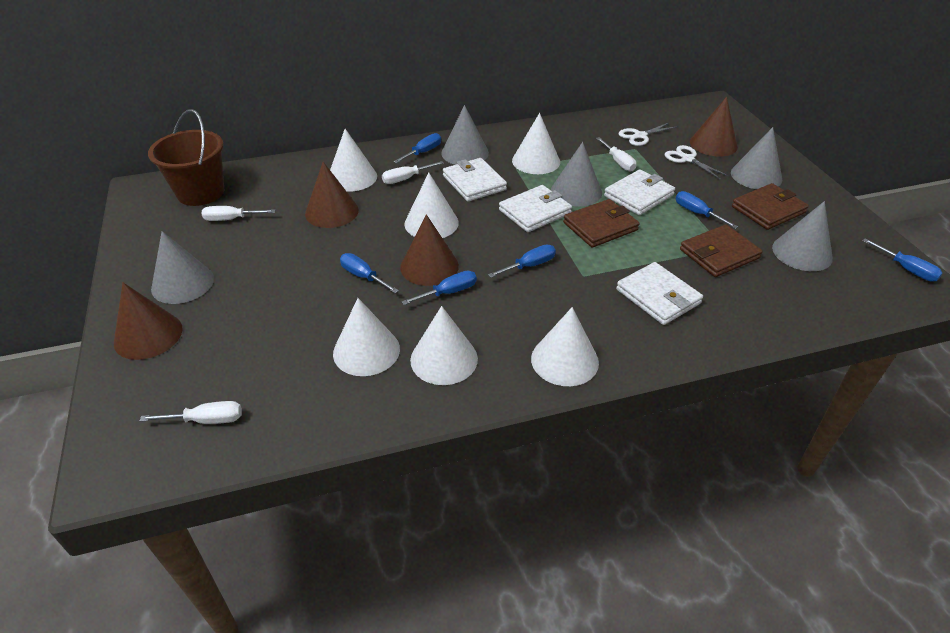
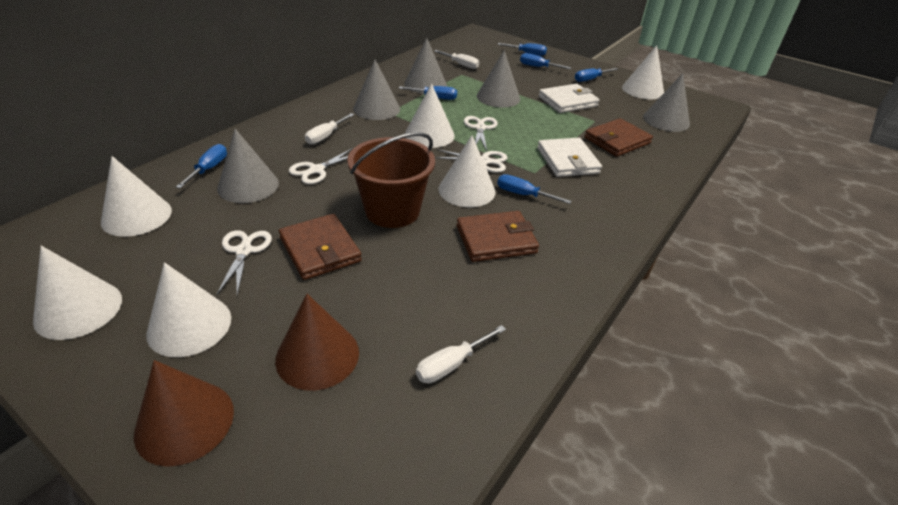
brown cone: [114,283,182,360] [305,162,359,228] [400,214,459,286] [690,97,738,157] = 4 -> [134,360,234,467] [275,294,359,391] = 2
white scissors: [618,122,678,146] [665,145,729,180] = 2 -> [216,230,272,296] [289,148,353,184] [435,149,508,173] [464,116,498,151] = 4
white screwdriver: [140,401,242,424] [202,206,275,221] [382,161,444,184] [596,137,637,172] = 4 -> [305,113,354,145] [416,325,506,383] [434,50,479,69] = 3
white wallet: [443,158,507,202] [499,185,572,232] [604,169,675,215] [616,262,703,325] = 4 -> [537,138,602,177] [539,84,600,113] = 2

